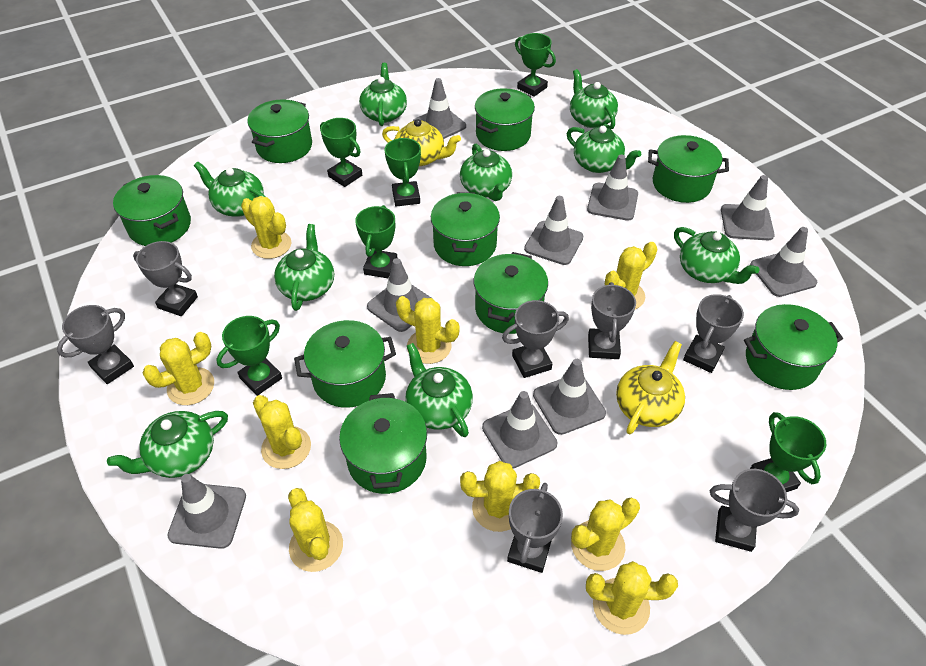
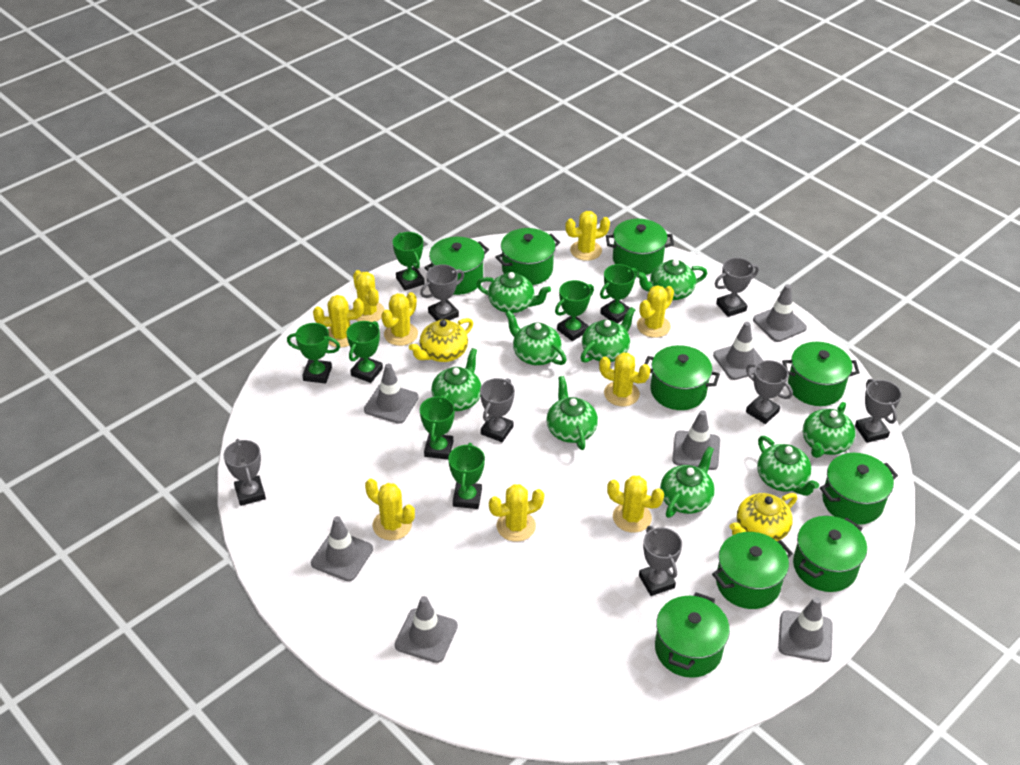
green trophy: [216,316,282,396] [320,118,362,187] [355,205,397,278] [385,138,421,206] [515,33,556,97] [750,412,826,492] = 6 -> [287,323,340,384] [346,321,383,383] [393,232,425,291] [420,395,455,460] [448,443,485,509] [555,280,594,341] [600,264,637,323] = 7
grey traffic cone: [167,474,246,549] [367,258,434,332] [413,78,466,139] [482,391,557,469] [524,196,583,265] [533,359,606,435] [587,155,638,221] [721,175,775,240] [750,227,817,297] = 9 -> [311,516,373,581] [364,364,419,424] [395,596,458,663] [672,410,720,470] [713,322,763,380] [753,284,807,342] [778,597,833,662] = 7

